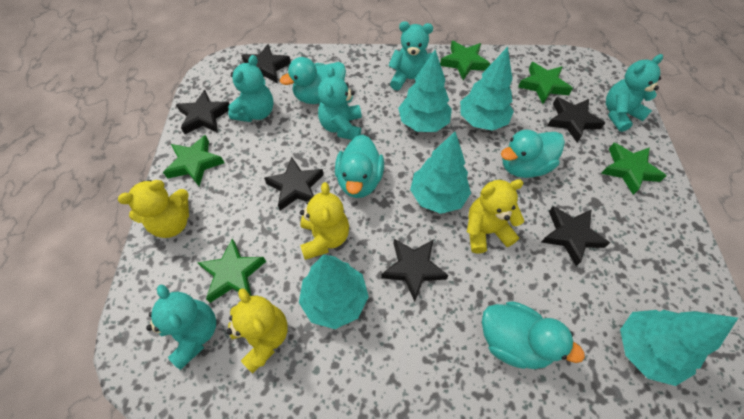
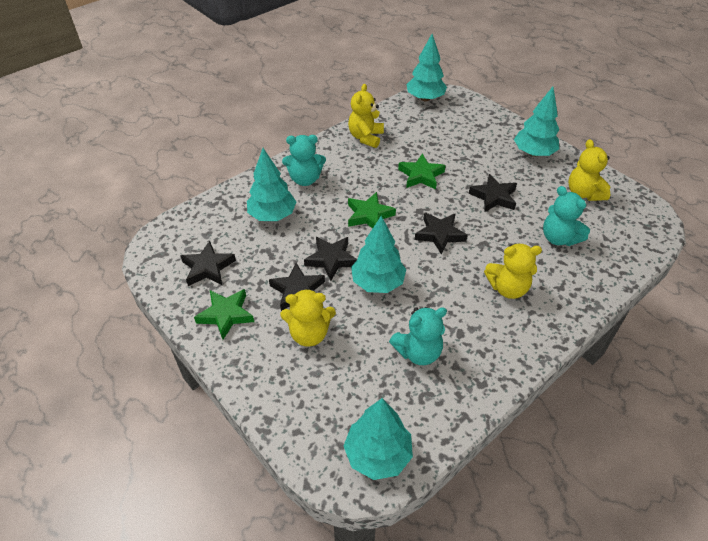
black star: [176,90,230,134] [241,44,291,83] [264,157,324,211] [381,239,449,302] [542,206,610,266] [547,97,606,142] = 6 -> [180,241,236,286] [269,263,325,311] [304,237,357,281] [415,212,468,254] [469,174,517,212] = 5
green star: [163,135,224,186] [197,239,266,303] [440,41,490,80] [518,62,573,104] [601,143,667,195] = 5 -> [194,289,254,340] [348,192,396,229] [398,154,446,190] = 3
turquoise duck: [280,57,346,104] [335,135,384,198] [482,301,585,369] [501,130,565,178] = 4 -> none = 0
turquoise teddy bear: [146,284,216,370] [228,55,273,122] [318,66,362,140] [388,21,433,90] [606,54,663,132] = 5 -> [282,135,326,186] [389,307,447,365] [543,186,590,246] = 3

